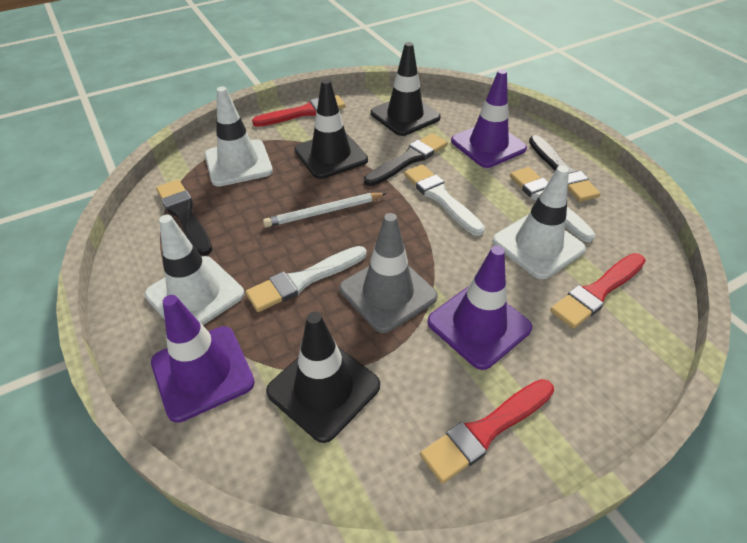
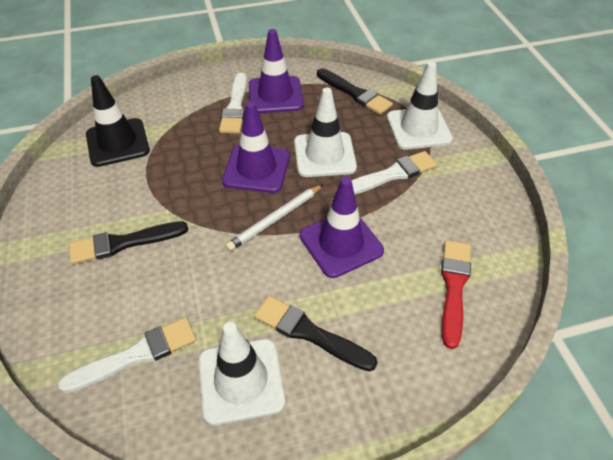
black traffic cone: [266,312,380,443] [295,79,368,179] [371,42,441,136] = 3 -> [86,75,150,167] = 1
grey traffic cone: [340,213,438,333] = 1 -> none = 0
red brush: [252,95,345,127] [420,379,554,484] [550,253,646,329] = 3 -> [441,240,471,349] = 1

